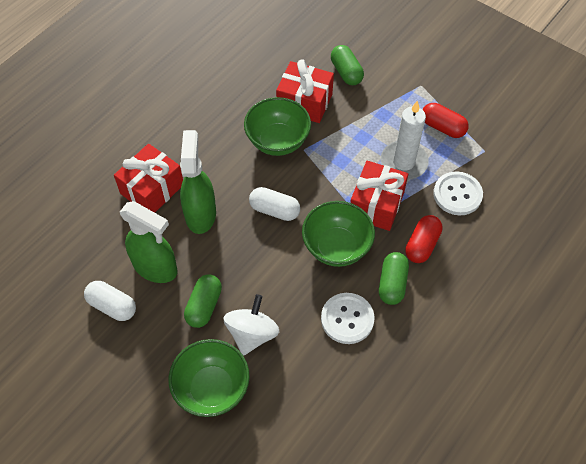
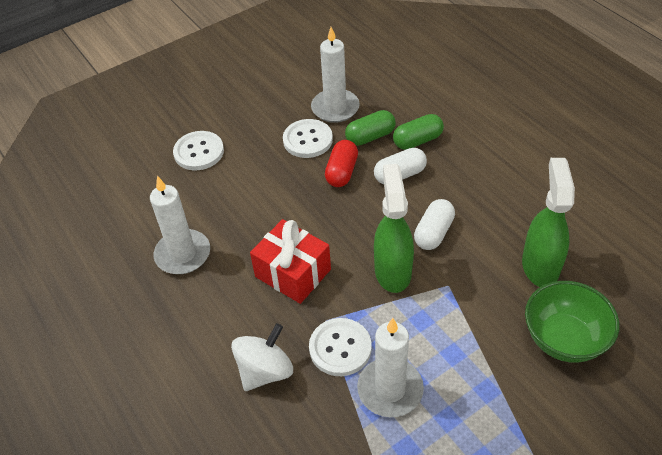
green bowl: [169,339,250,417] [244,97,311,156] [302,201,375,267] = 3 -> [525,281,619,362] = 1
green capsule: [184,274,222,328] [331,45,364,85] [379,252,409,305] = 3 -> [345,110,396,146] [393,114,444,150] = 2
red capsule: [405,215,443,263] [422,103,469,138] = 2 -> [325,140,358,187] = 1
red gift: [114,144,183,213] [276,59,334,123] [350,161,408,231] = 3 -> [250,219,331,304] = 1
white button: [321,293,374,344] [433,171,483,215] = 2 -> [173,131,224,170] [283,119,333,158] [309,318,372,376] = 3
white candle: [381,101,429,180] = 1 -> [150,176,210,274] [311,27,360,123] [357,318,424,417] = 3

